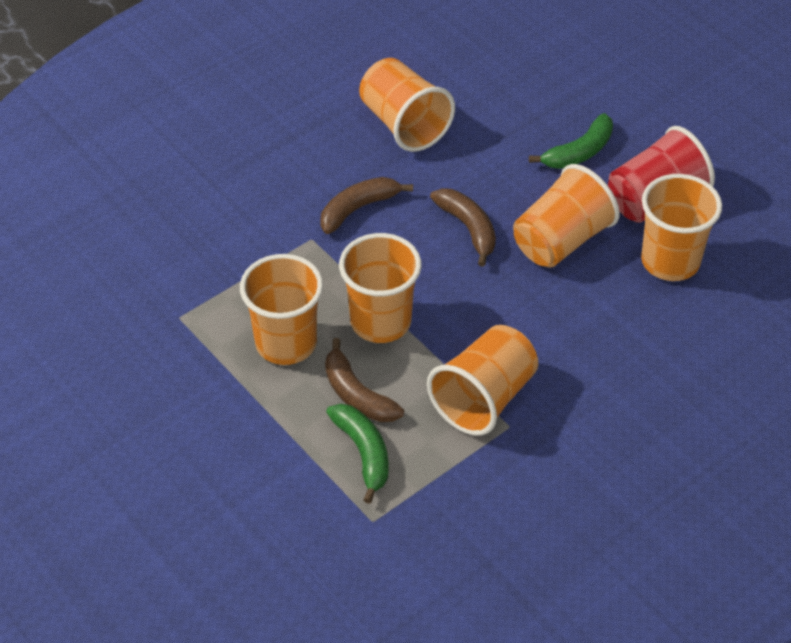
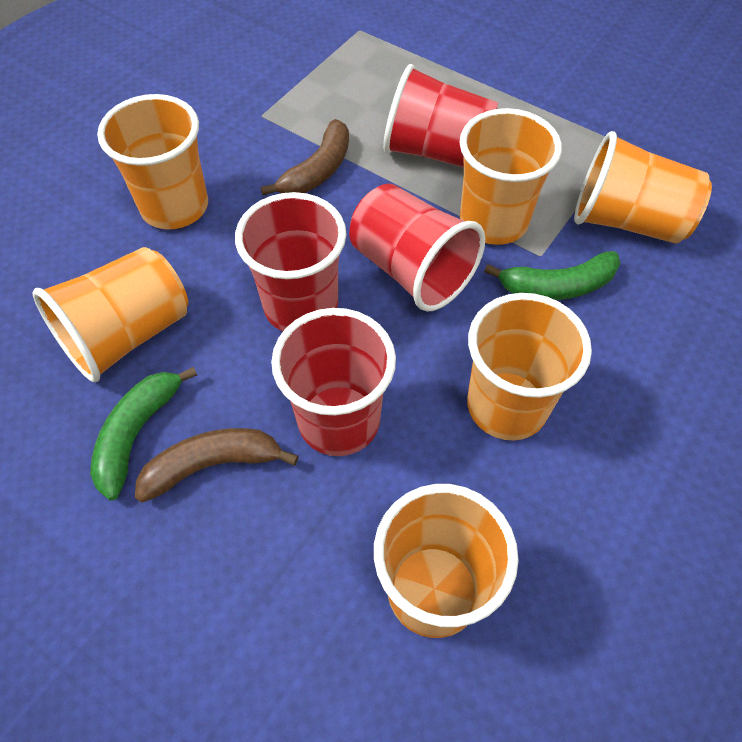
brown banana: [320,177,413,234] [325,338,404,422] [430,188,496,267] = 3 -> [135,428,299,502] [261,119,349,195] = 2
red cup: [608,126,715,223] = 1 -> [235,192,346,331] [271,308,396,456] [349,183,485,312] [383,64,498,168] = 4

